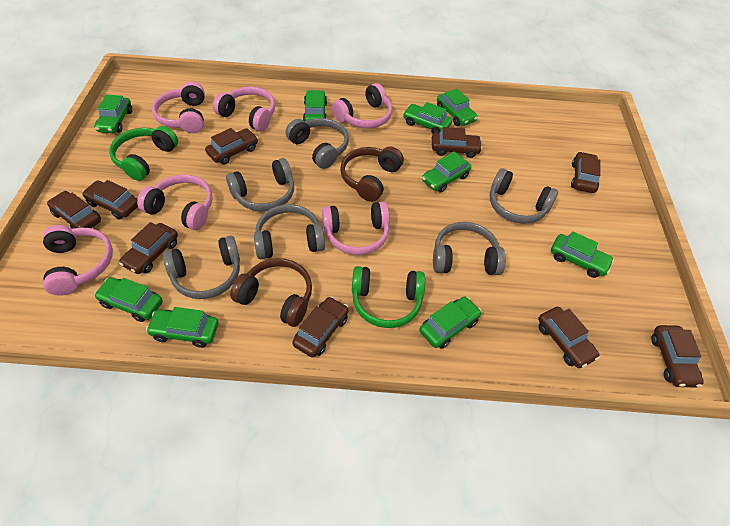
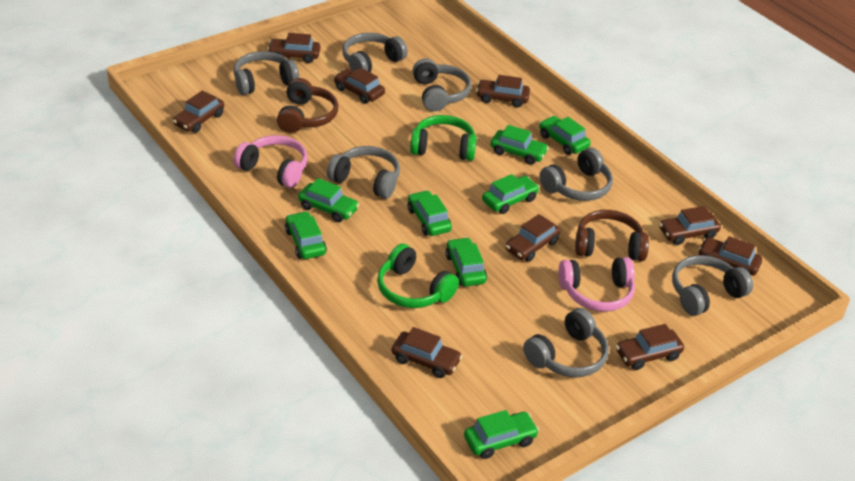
green car: [94,94,132,133] [94,277,163,322] [146,307,219,348] [303,90,327,121] [403,102,452,133] [419,297,482,349] [422,152,471,192] [437,88,478,126] [551,232,614,278] = 9 -> [285,211,327,259] [298,178,359,222] [408,190,452,236] [445,237,487,286] [464,410,539,459] [482,174,539,214] [491,125,549,165] [539,116,591,155] = 8
grey headphones: [163,236,240,299] [226,158,294,212] [254,204,325,259] [286,118,349,169] [433,222,506,275] [490,168,558,224] = 6 -> [234,51,299,95] [327,146,400,199] [342,33,408,72] [413,58,471,111] [523,308,609,377] [540,148,613,201] [672,255,753,316] = 7
pink headphones: [43,225,113,296] [137,175,213,230] [152,82,205,133] [213,87,275,131] [322,201,390,255] [332,83,393,128] = 6 -> [234,135,308,188] [558,257,635,312] = 2

